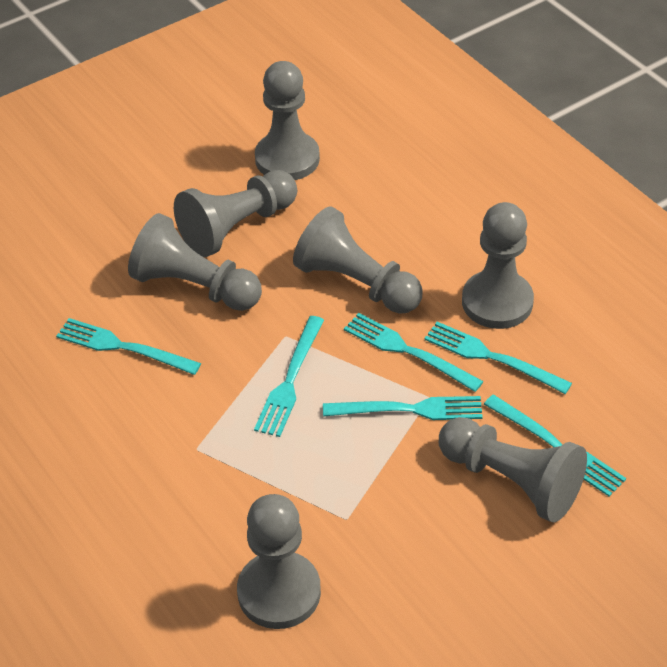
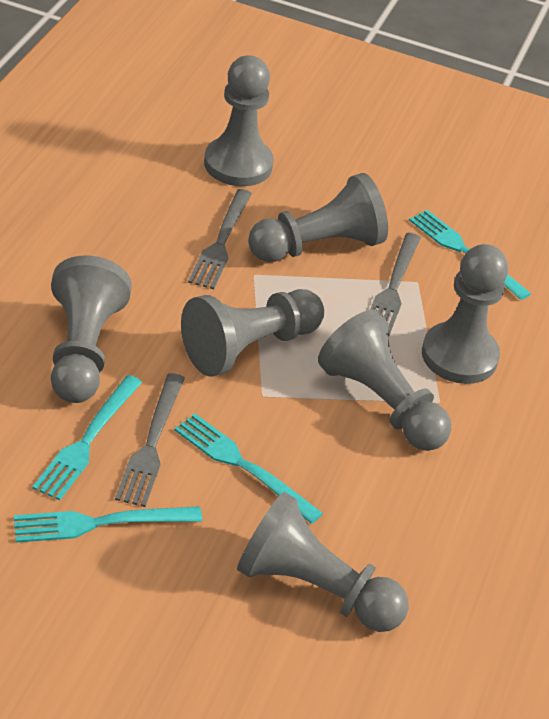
grey fork: none = 0 -> [115,373,185,507] [188,189,252,289] [370,233,421,337] = 3
turquoise fork: [56,318,201,375] [254,316,324,437] [323,396,483,420] [344,313,484,392] [424,322,572,394] [484,395,626,497] = 6 -> [14,506,202,543] [32,375,142,501] [174,413,323,524] [409,210,531,300] = 4

